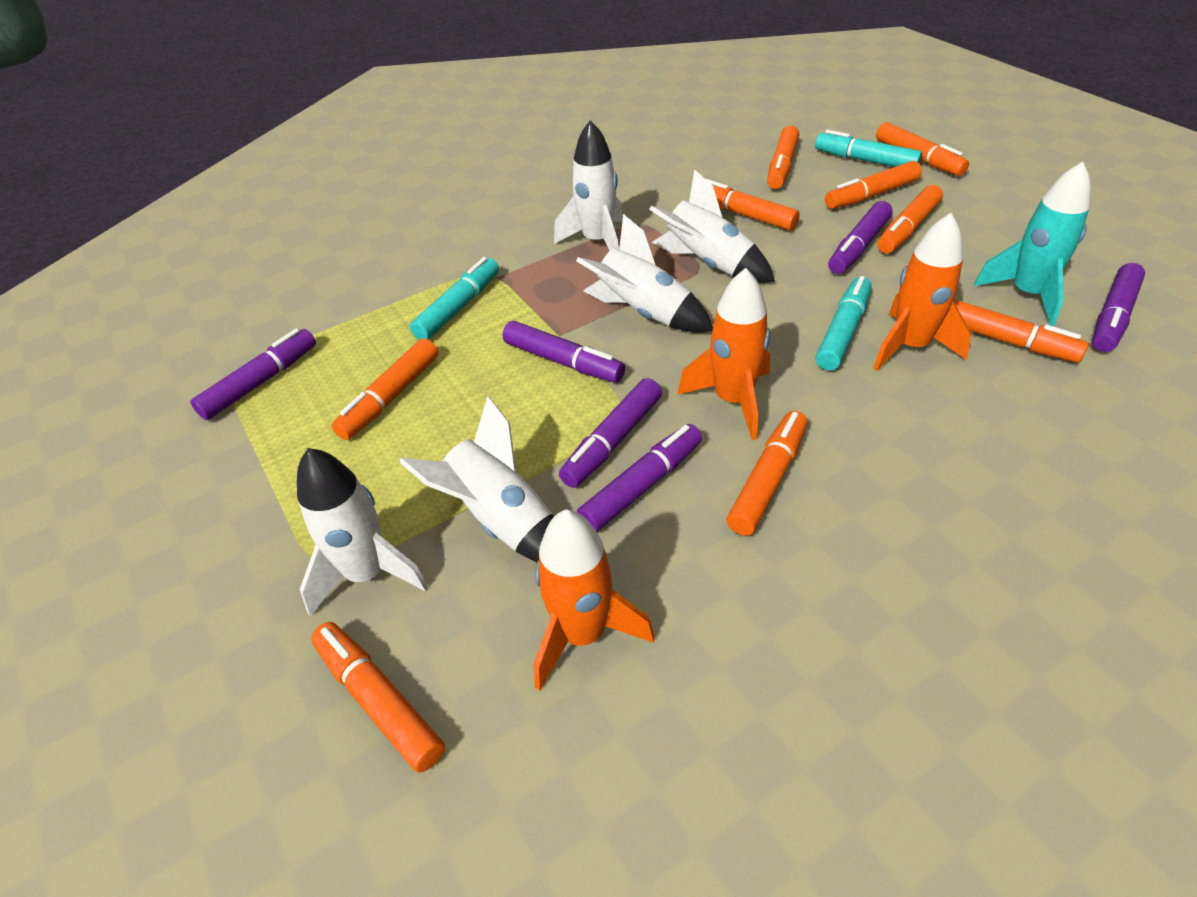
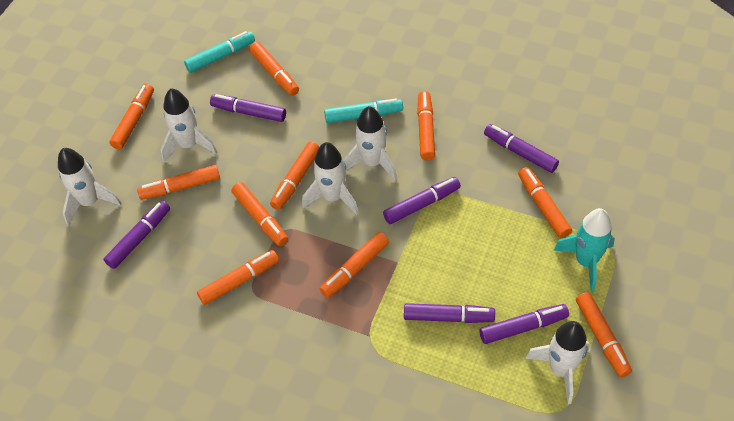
orange marker: [311,622,445,772] [332,338,438,440] [706,179,800,231] [727,411,808,536] [767,125,799,189] [825,161,922,209] [876,122,969,176] [877,185,943,253] [953,299,1089,363] = 9 -> [109,84,154,150] [137,165,220,200] [197,250,279,305] [231,182,288,246] [249,42,299,96] [270,142,319,210] [320,232,389,298] [417,91,435,160] [518,167,572,238] [576,292,632,377] = 10
orange rocket: [534,510,654,691] [677,268,770,440] [873,213,972,371] = 3 -> none = 0
turquoise marker: [410,257,499,340] [815,130,922,167] [815,276,872,370] = 3 -> [184,31,255,73] [324,99,403,123] = 2

